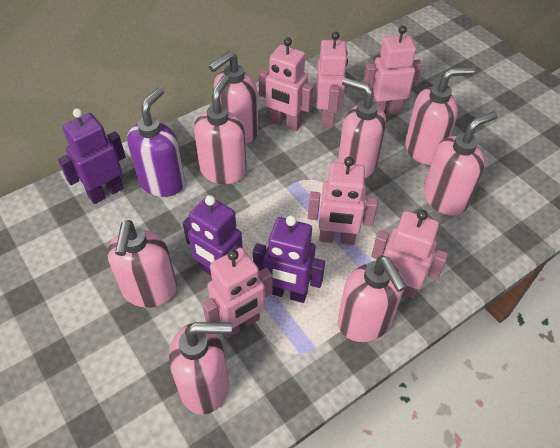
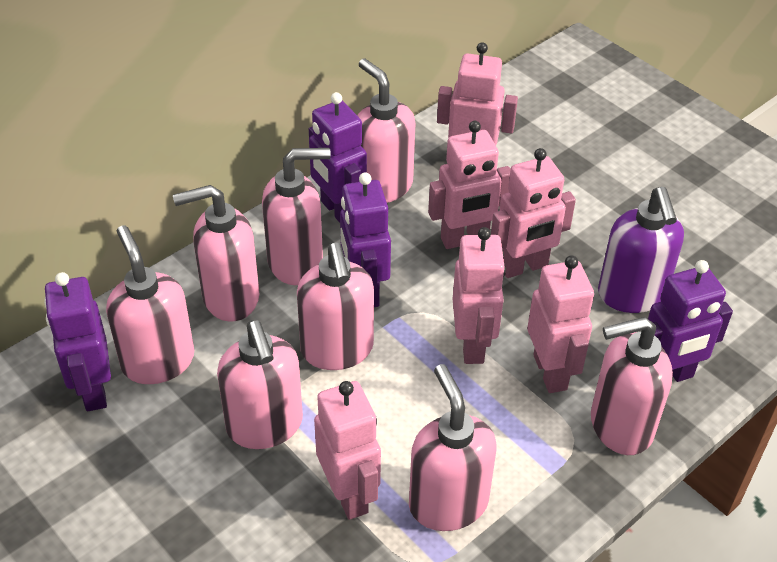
purple robot: [58,108,126,204] [182,195,243,275] [253,215,325,303] = 3 -> [44,272,111,411] [309,92,367,223] [340,172,391,307] [648,260,733,382] = 4

